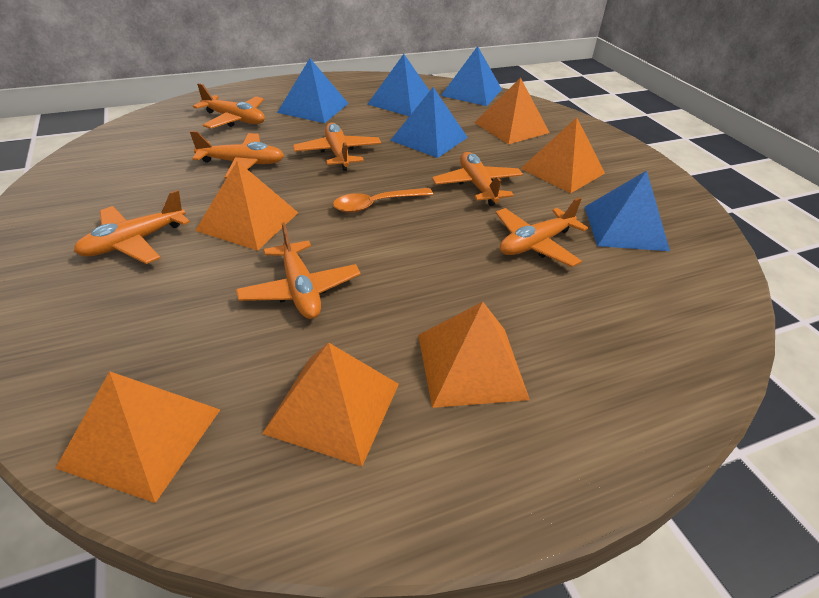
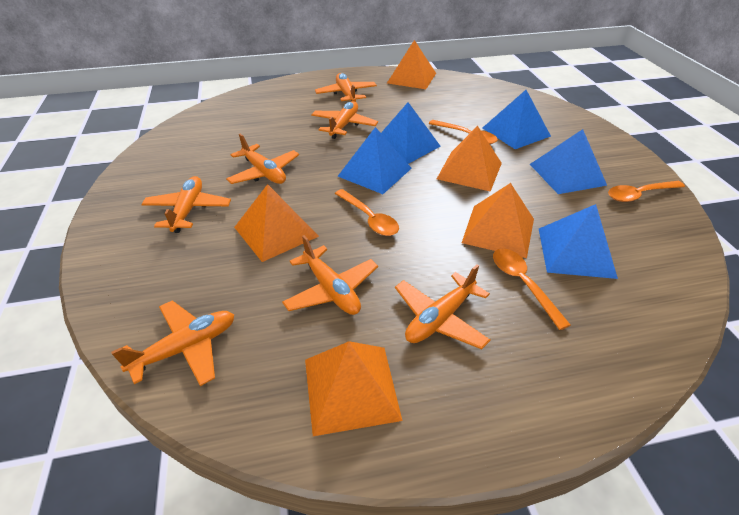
orange pyramid: [55,371,220,503] [195,161,298,251] [262,342,399,467] [418,302,530,408] [474,78,550,144] [520,117,605,193] = 6 -> [234,184,319,262] [305,341,402,436] [387,40,436,89] [437,126,502,192] [462,183,534,258] = 5
orange spoon: [333,188,433,213] = 1 -> [335,189,399,236] [428,120,498,144] [493,248,571,330] [608,181,685,202] = 4

